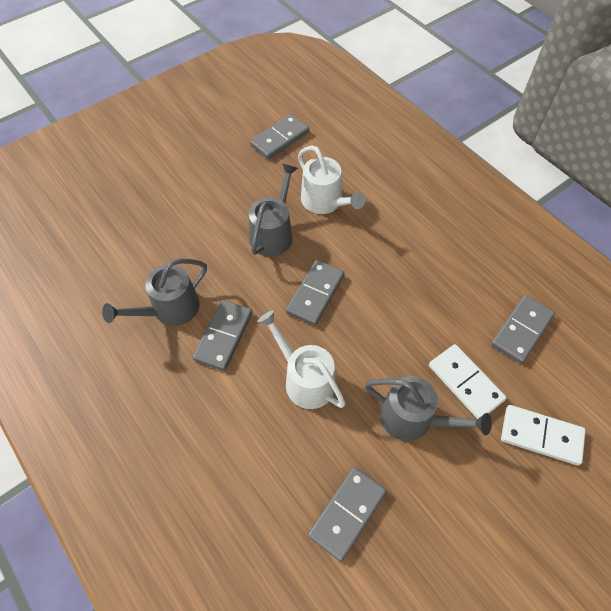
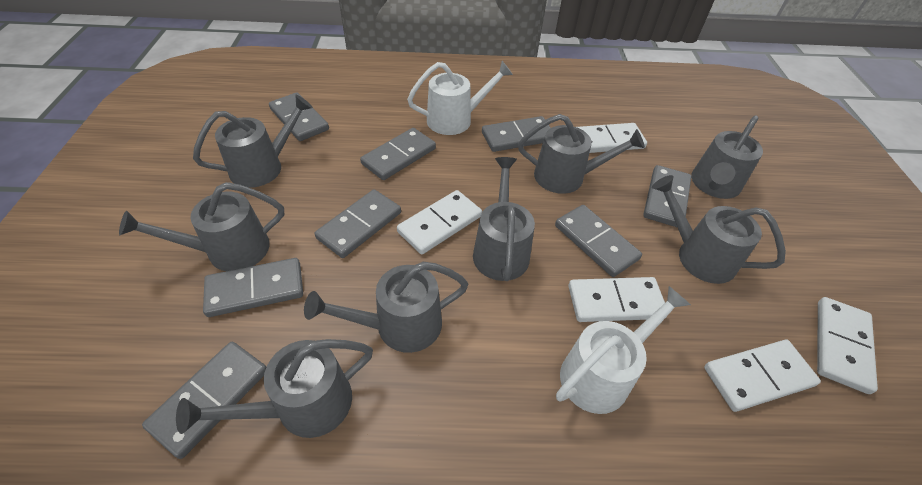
grey domino: [193,300,253,371] [250,114,309,159] [286,260,344,326] [308,467,387,562] [491,295,555,364] = 5 -> [142,342,266,459] [203,258,303,317] [269,92,329,141] [315,189,401,258] [360,128,436,180] [482,116,551,152] [555,205,642,277] [643,165,692,228] = 8
grey watering can: [102,258,207,326] [249,163,298,257] [365,376,492,441] = 3 -> [119,182,284,271] [176,339,373,438] [193,95,313,188] [304,262,468,353] [473,157,535,281] [518,114,645,194] [652,175,786,284] [692,115,763,199] = 8
white domino: [429,344,507,419] [501,405,586,465] = 2 -> [397,190,482,254] [568,277,665,322] [577,123,647,153] [704,340,821,412] [817,297,878,394] = 5

